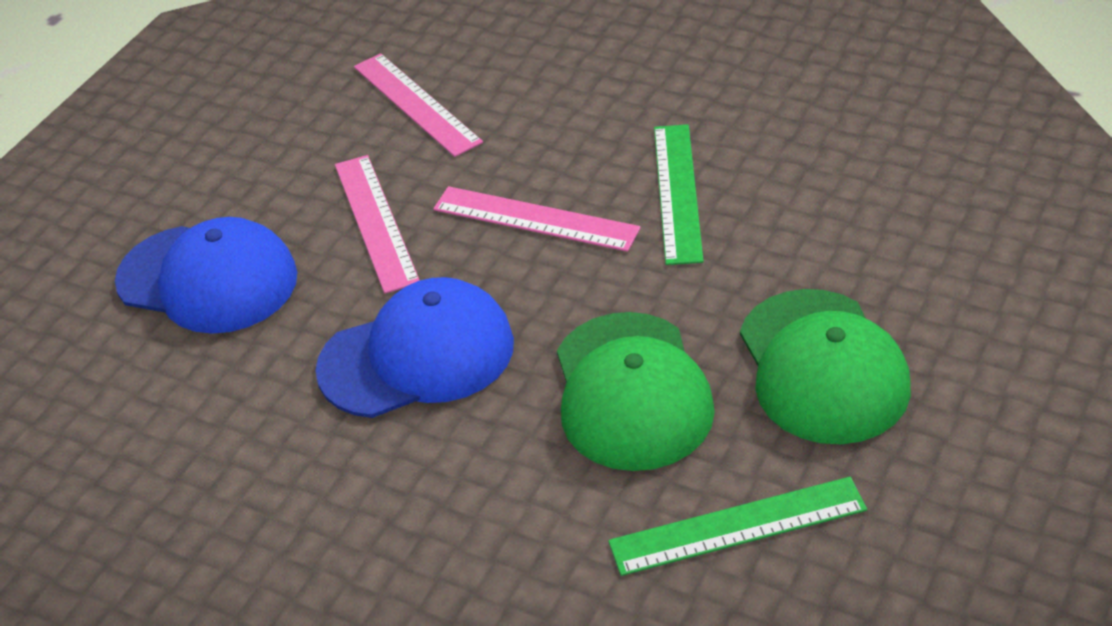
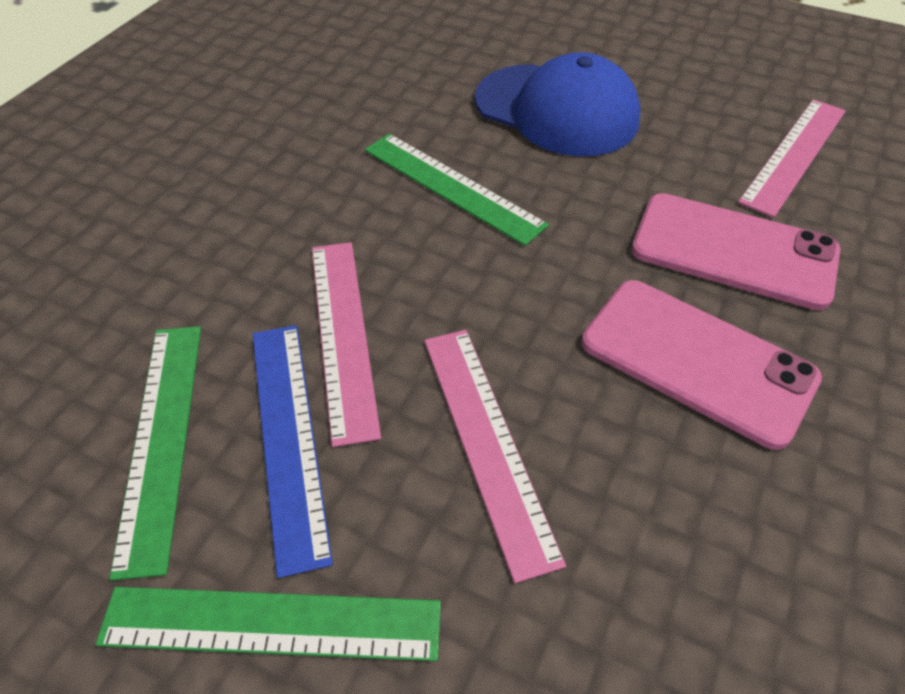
blue cap: [115,217,297,334] [315,277,514,418] = 2 -> [475,52,640,157] = 1
blue ruler: none = 0 -> [253,325,333,578] = 1
green cap: [557,312,715,471] [740,289,911,444] = 2 -> none = 0
green ruler: [608,477,867,576] [654,124,704,265] = 2 -> [95,587,441,661] [109,326,201,581] [365,134,549,246] = 3
pink phone: none = 0 -> [581,280,822,450] [631,193,840,310] = 2

